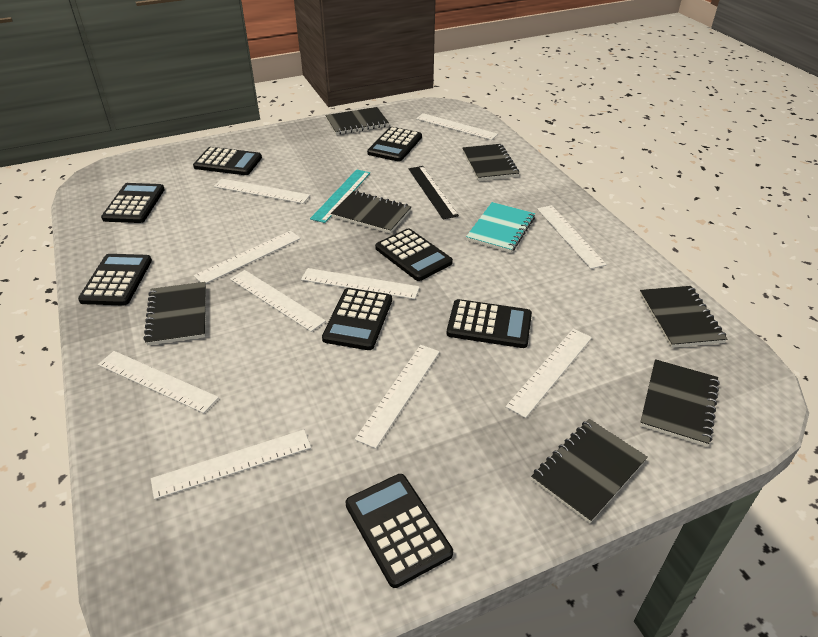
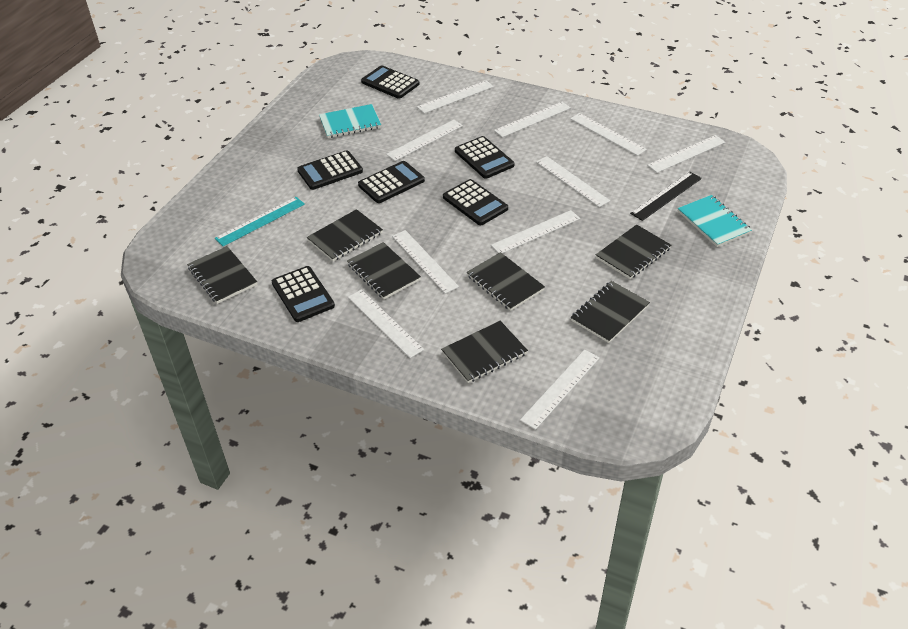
black calculator: [78,254,152,306] [101,183,165,223] [193,147,262,175] [322,288,392,350] [345,474,453,588] [367,127,422,162] [375,228,453,281] [447,299,532,348] = 8 -> [272,266,335,322] [297,150,363,190] [358,161,425,203] [361,65,419,99] [443,179,508,225] [455,136,514,179] = 6
turquoise notebook: [466,202,535,253] = 1 -> [319,104,381,138] [678,195,752,247] = 2

